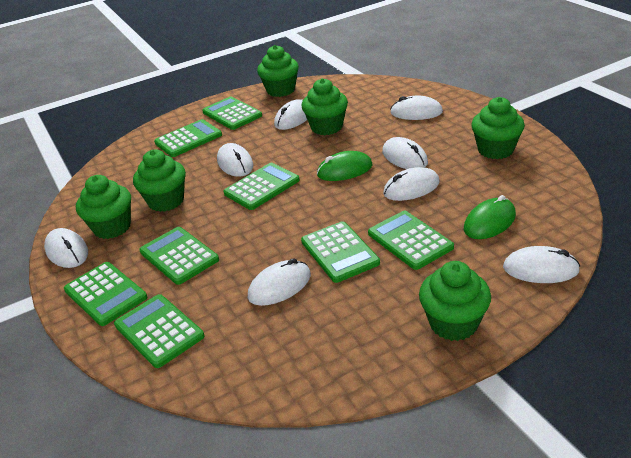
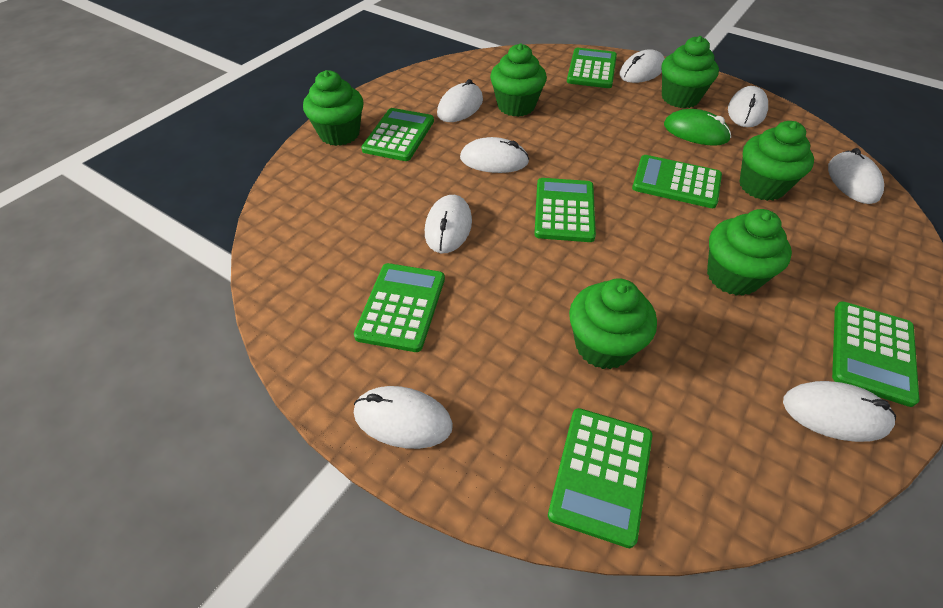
green calculator: [64,262,147,326] [114,294,205,368] [139,227,219,285] [154,119,222,157] [202,96,262,130] [224,163,300,210] [301,221,380,283] [368,211,454,270] = 8 -> [354,263,445,352] [361,108,434,161] [534,178,596,242] [548,408,652,548] [567,48,617,88] [632,155,722,208] [832,301,919,407] = 7
green mouse: [317,151,373,181] [464,195,516,239] = 2 -> [664,109,731,146] = 1

